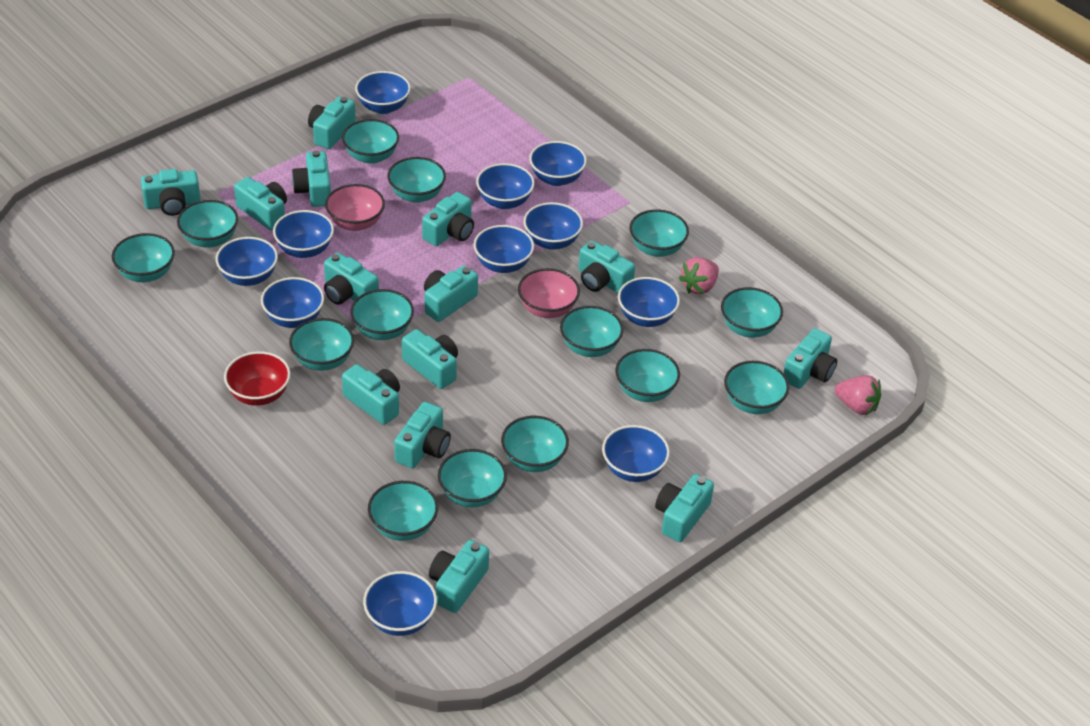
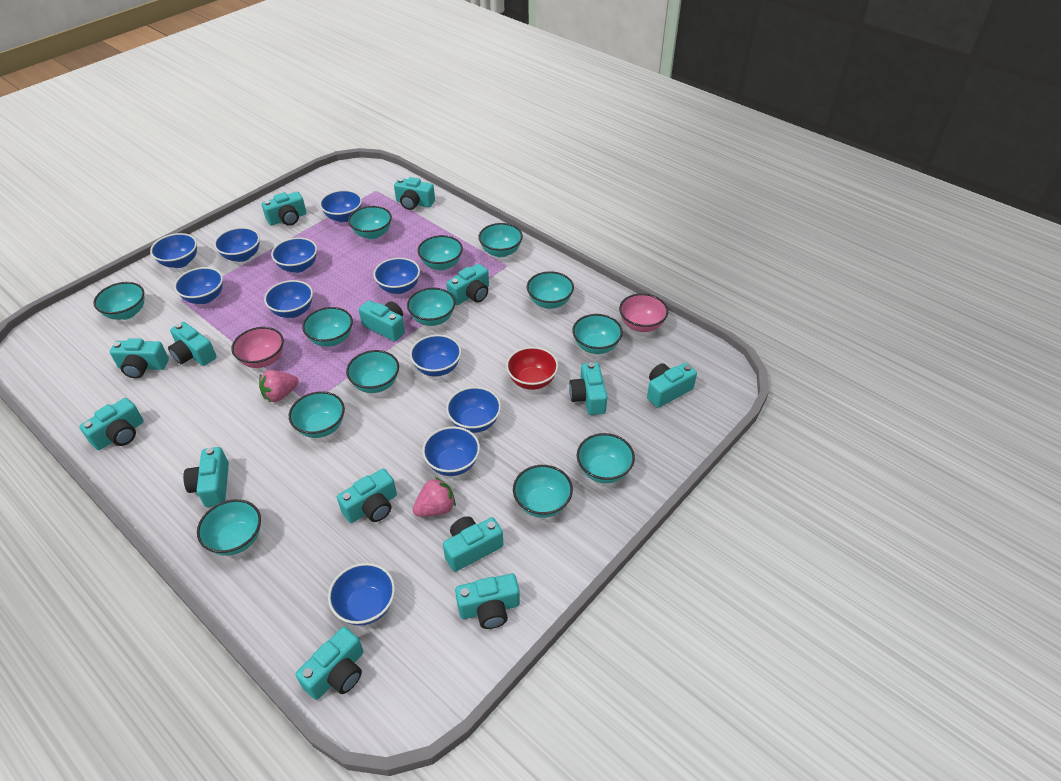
turquoise bowl: [112,233,175,282] [177,200,238,248] [289,318,354,371] [342,119,399,164] [350,289,414,340] [368,481,438,541] [387,157,446,203] [438,449,507,508] [501,416,569,472] [560,306,623,357] [615,349,680,402] [629,209,689,257] [721,287,783,338] [724,361,789,414] = 14 -> [93,282,145,320] [197,499,261,556] [289,391,345,438] [302,307,353,347] [346,350,399,393] [348,206,392,239] [407,288,455,326] [418,235,463,271] [478,223,523,257] [513,465,573,518] [527,271,574,309] [572,314,623,354] [577,433,635,483] = 13

